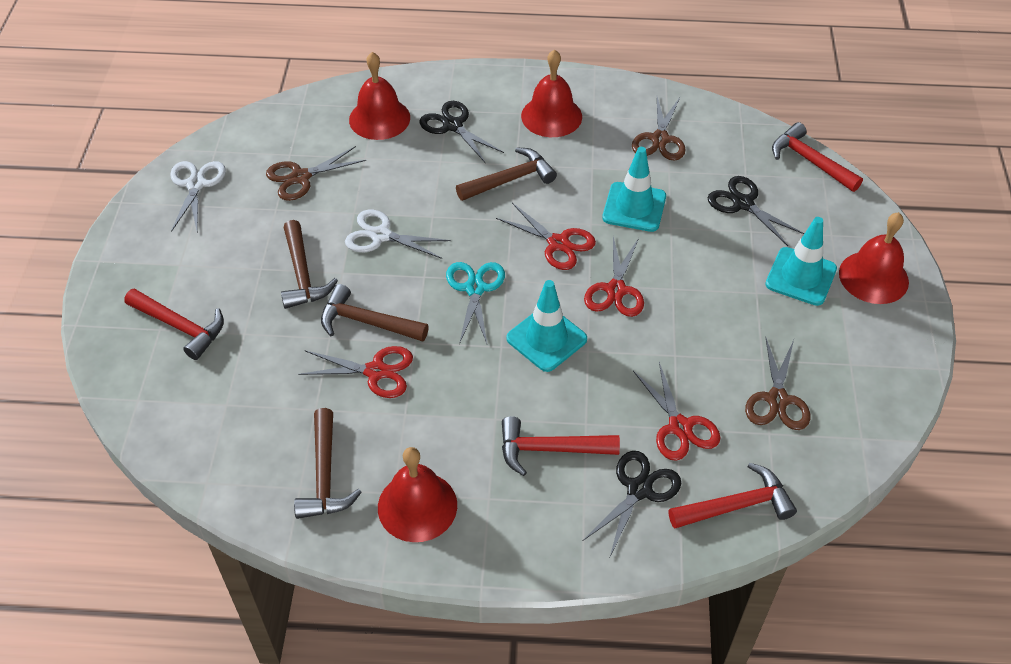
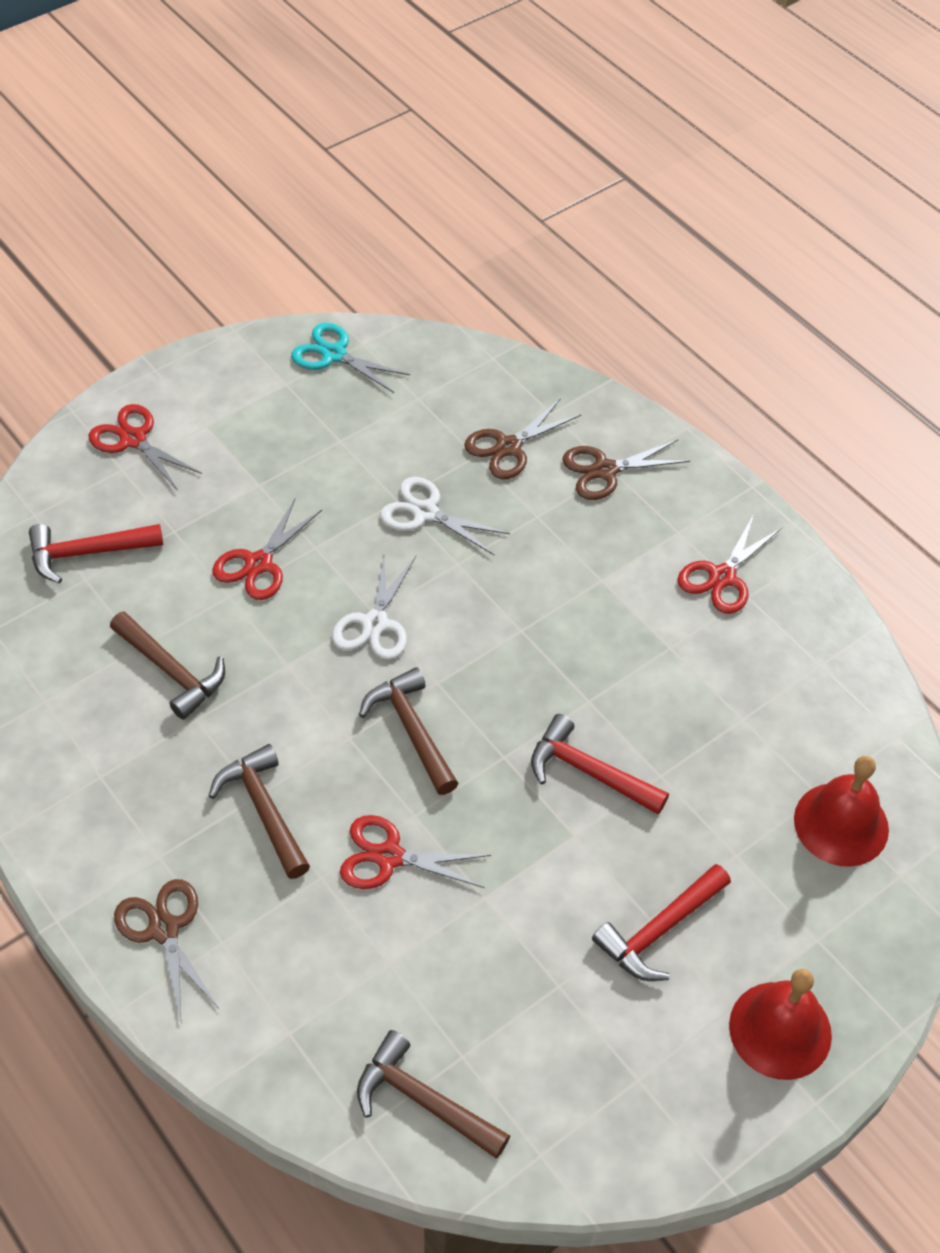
black scissors: [419,101,504,162] [583,451,681,556] [708,176,805,246] = 3 -> none = 0
red bell: [349,52,410,140] [378,447,457,542] [521,49,582,137] [839,212,909,304] = 4 -> [729,969,832,1080] [794,756,889,867] = 2
red hammer: [124,288,224,360] [502,416,620,476] [669,463,797,529] [772,122,863,192] = 4 -> [29,524,163,584] [531,714,669,814] [592,864,731,981] = 3
turquoise traffic cone: [506,280,587,372] [602,147,666,232] [765,217,837,306] = 3 -> none = 0

